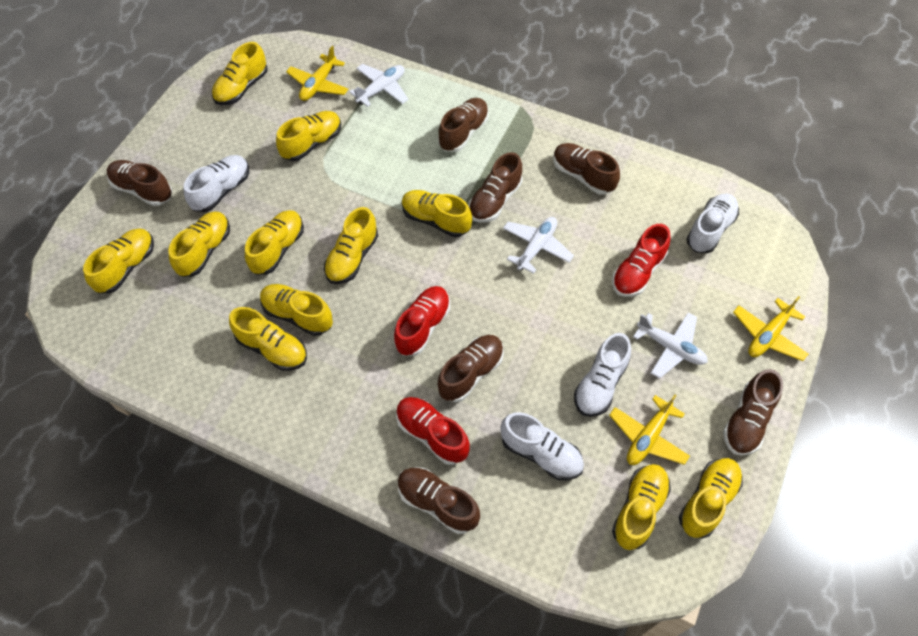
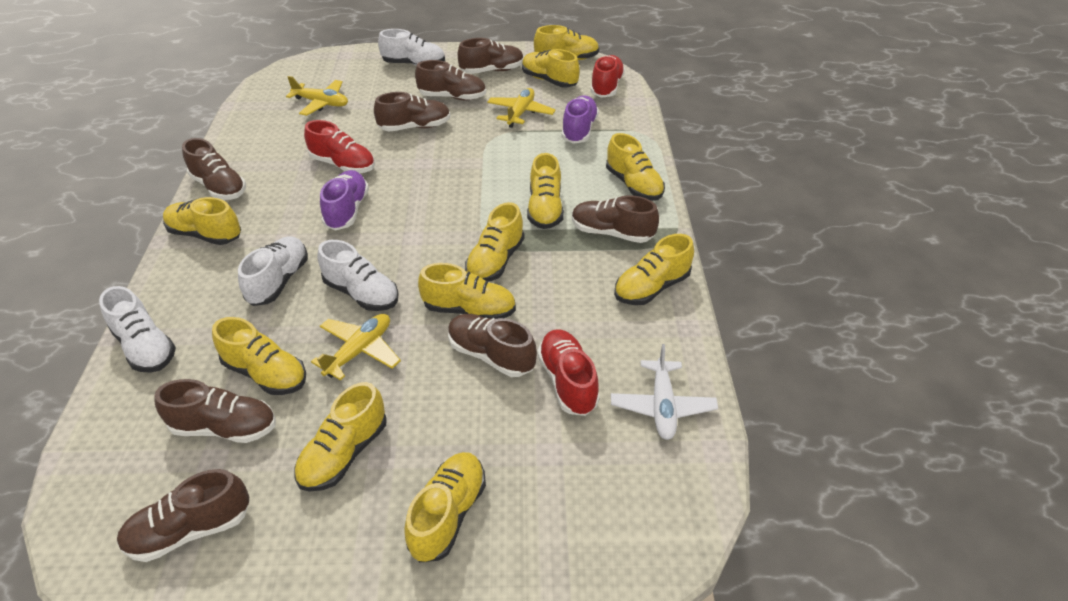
brown shoe: [107,160,172,206] [398,467,480,534] [438,98,489,152] [438,335,504,402] [469,152,522,223] [553,143,620,195] [723,369,783,456] = 7 -> [117,469,250,562] [154,379,276,443] [182,138,246,200] [374,92,451,131] [415,60,486,100] [448,314,537,377] [458,38,524,74] [572,195,659,243] = 8
purple shoe: none = 0 -> [320,170,369,230] [561,96,599,144] = 2
white plane: [349,64,409,107] [503,217,574,274] [633,312,708,378] = 3 -> [611,344,718,440] = 1

